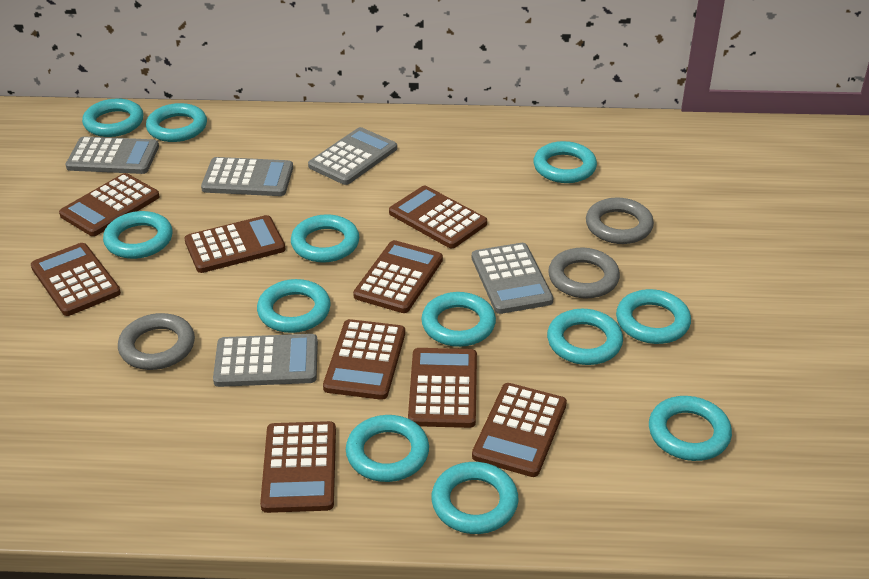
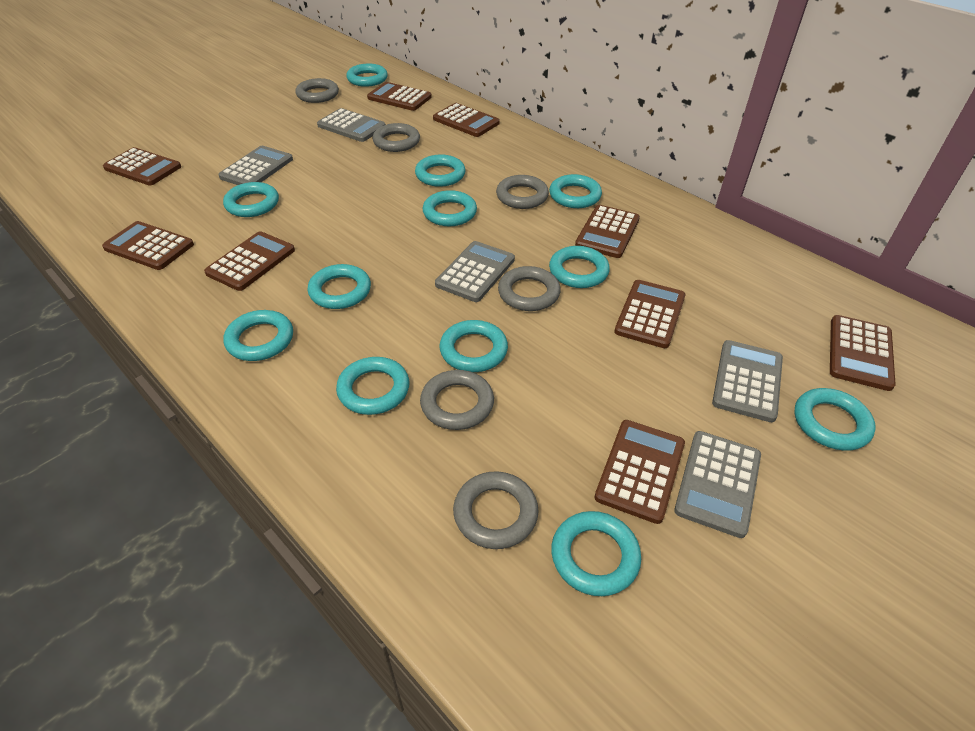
grey ring: [118,313,195,370] [548,248,620,298] [586,198,654,244] = 3 -> [295,78,339,103] [373,123,420,152] [420,370,494,430] [453,471,539,549] [496,175,549,209] [498,266,561,311] = 6

